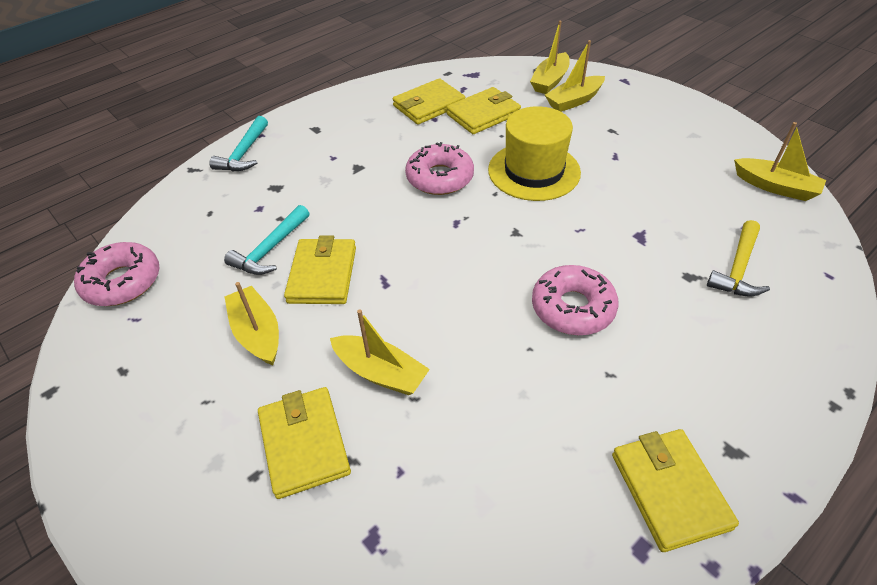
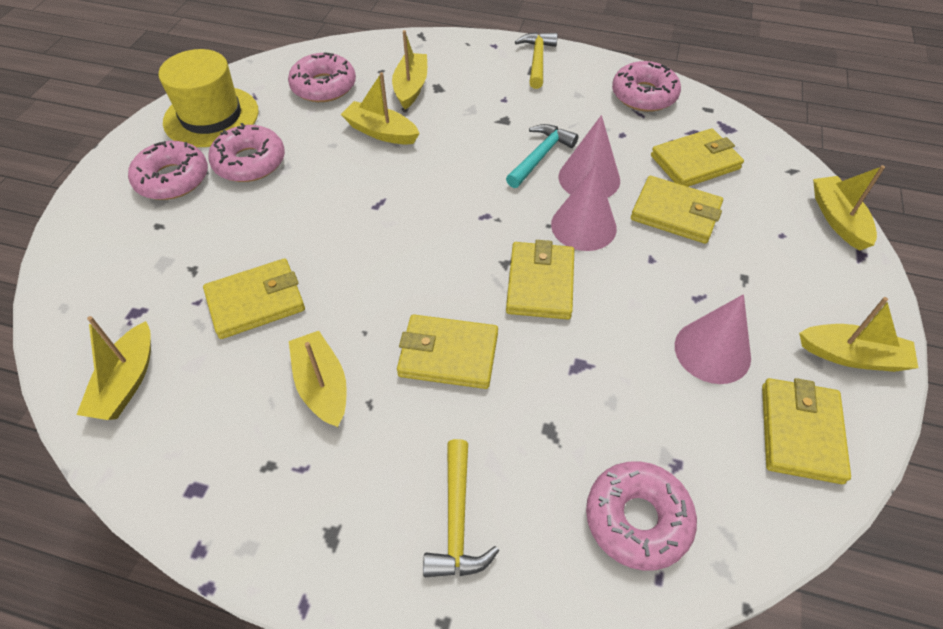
pink cone: none = 0 -> [551,164,617,251] [559,115,620,198] [675,294,751,384] = 3
pink donut: [74,242,160,306] [405,142,474,195] [532,265,619,335] = 3 -> [128,141,208,200] [208,123,285,182] [288,52,356,102] [586,461,697,571] [612,61,681,112] = 5
turquoise hammer: [209,116,268,172] [224,205,309,275] = 2 -> [506,124,578,188] = 1
yellow boat: [225,282,279,365] [330,309,430,395] [530,20,570,94] [545,40,605,112] [734,122,826,201] = 5 -> [76,316,151,420] [289,331,347,427] [341,72,420,145] [392,30,427,109] [799,297,918,372] [813,165,885,251] = 6
yellow hammer: [707,220,770,296] = 1 -> [423,439,499,577] [515,32,558,89] = 2
yellow wallet: [258,387,351,499] [284,235,356,304] [393,78,465,124] [446,87,521,134] [612,429,739,552] = 5 -> [203,259,305,339] [397,314,498,389] [506,240,574,320] [631,176,723,244] [651,128,744,187] [762,378,851,484] = 6

